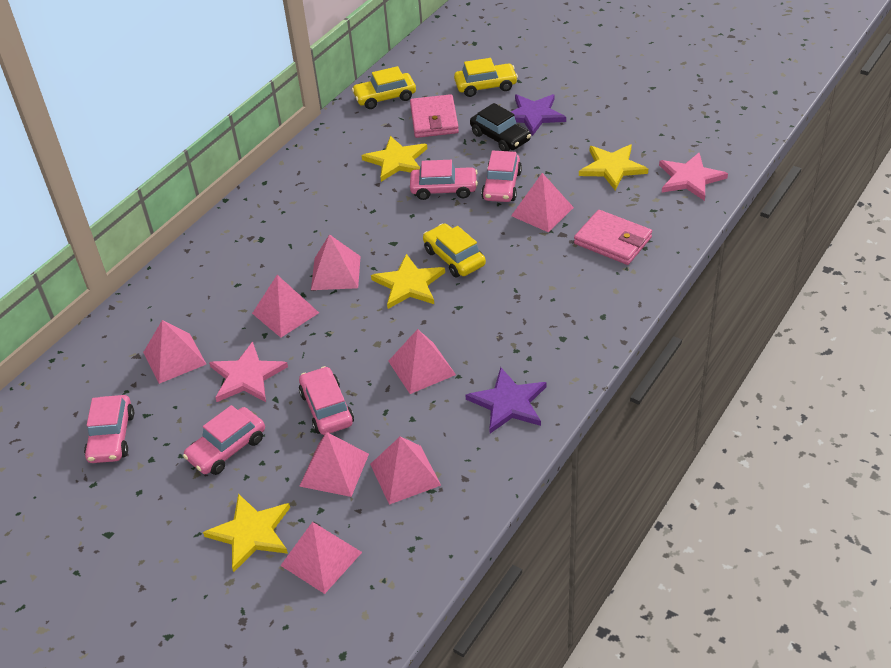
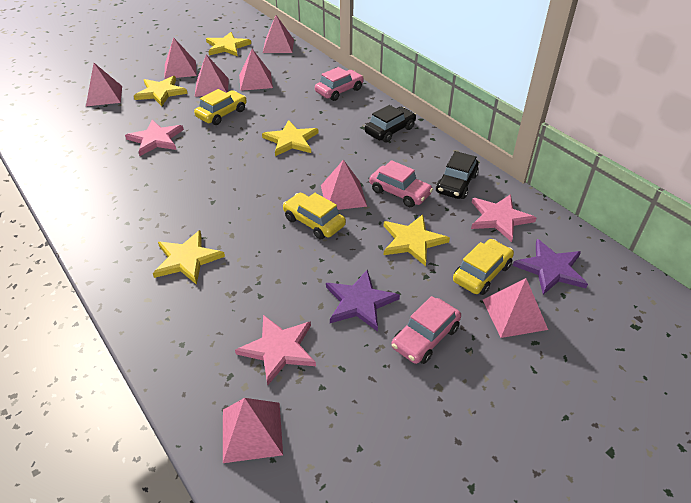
black car: [470,103,531,151] = 1 -> [365,105,416,143] [436,151,479,199] = 2
pink car: [84,395,134,463] [183,405,265,475] [299,366,354,435] [410,160,478,200] [481,151,522,202] = 5 -> [315,67,364,101] [369,160,433,207] [391,296,461,364] = 3
pink star: [209,342,288,402] [659,152,728,201] = 2 -> [125,120,184,156] [235,315,316,386] [471,194,536,242] = 3
pink wallet: [410,94,459,138] [574,210,652,265] = 2 -> none = 0
yellow star: [203,494,290,572] [362,136,427,182] [371,254,445,309] [579,144,648,190] = 4 -> [134,76,188,106] [153,230,225,285] [206,32,251,56] [262,120,318,156] [384,214,450,266] = 5

